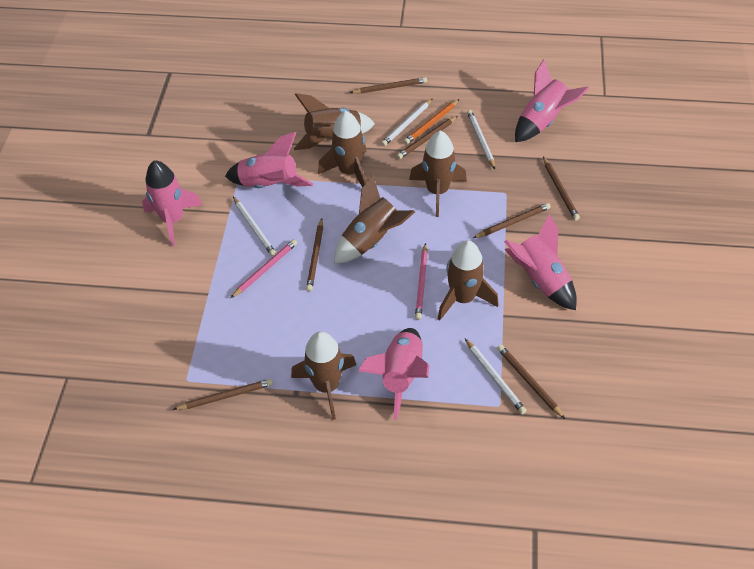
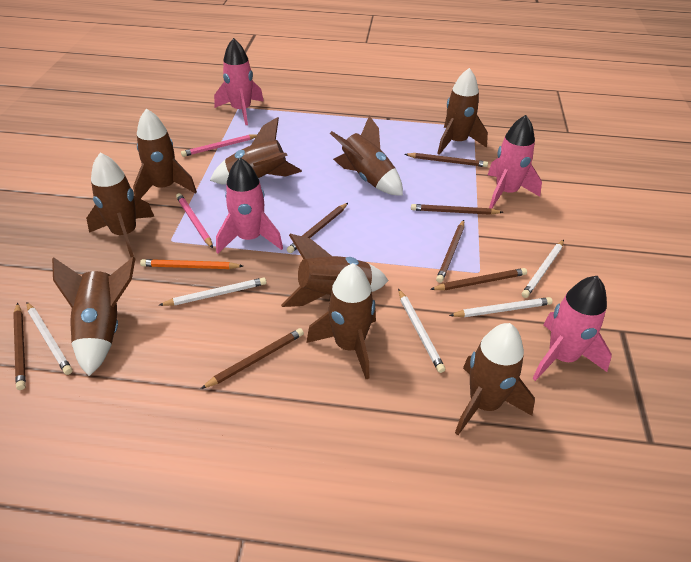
brown rocket: [291,331,356,420] [294,93,375,150] [318,111,367,188] [334,174,415,263] [409,130,467,217] [438,241,499,321] = 6 -> [52,257,136,376] [86,153,154,257] [133,109,197,199] [210,117,302,185] [281,234,389,307] [306,263,376,379] [330,116,403,196] [437,68,488,155] [455,323,535,435] = 9
pink rocket: [142,160,202,246] [225,132,313,188] [358,328,429,420] [504,213,577,310] [515,59,589,142] = 5 -> [214,38,264,125] [216,158,283,254] [488,115,542,208] [532,276,612,381] = 4
white pencil: [233,197,276,256] [381,98,433,146] [465,339,527,414] [467,110,495,169] = 4 -> [26,302,73,375] [159,277,267,306] [398,289,445,373] [449,297,553,317] [522,240,564,298] = 5

